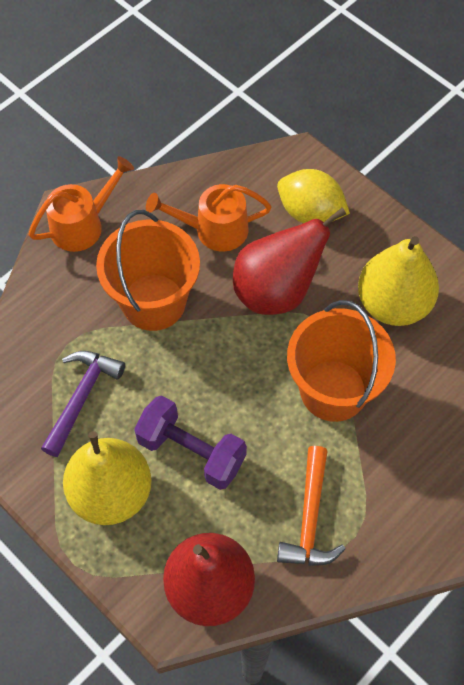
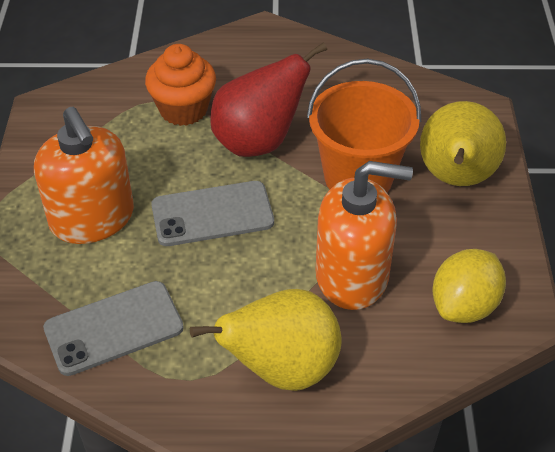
grey phone: none = 0 -> [43,281,184,376] [151,181,274,246] = 2
orange bucket: [96,210,200,331] [287,300,396,422] = 2 -> [307,59,421,192] = 1
orange cupcake: none = 0 -> [145,44,216,126] = 1
orange hammer: [277,446,345,566] = 1 -> none = 0
orange soap dispenser: none = 0 -> [34,107,134,244] [315,161,413,310] = 2
orange watering can: [28,156,134,252] [146,184,272,252] = 2 -> none = 0
purple dumbbell: [134,396,247,490] = 1 -> none = 0
purple hammer: [41,351,125,457] = 1 -> none = 0
red pear: [163,533,255,626] [233,207,346,315] = 2 -> [210,42,327,157] = 1

